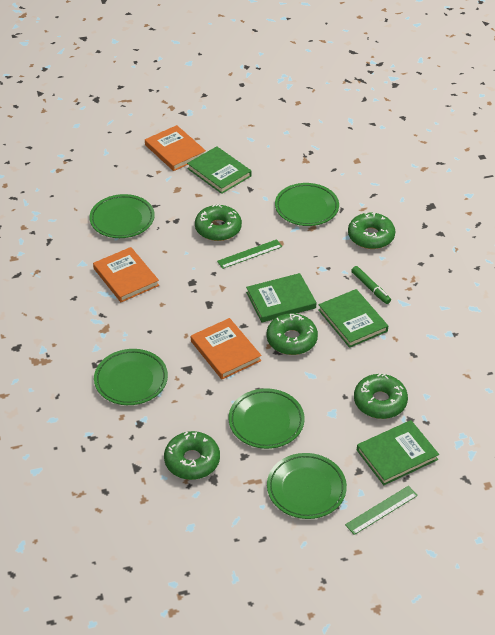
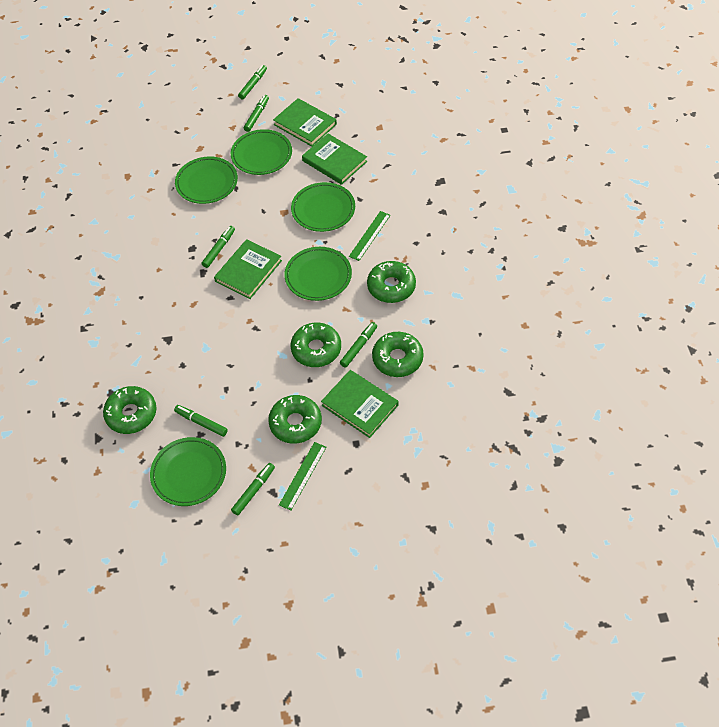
green marker: [351,266,391,304] = 1 -> [174,405,228,437] [202,226,235,268] [231,463,275,515] [238,65,267,99] [244,95,269,132] [340,322,377,368] = 6
orange book: [93,247,159,302] [145,125,206,171] [191,318,262,379] = 3 -> none = 0

